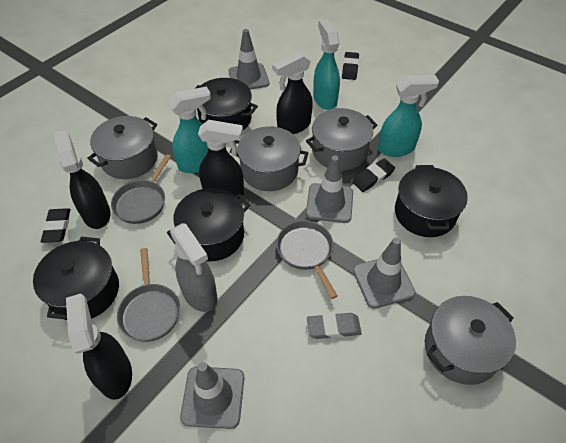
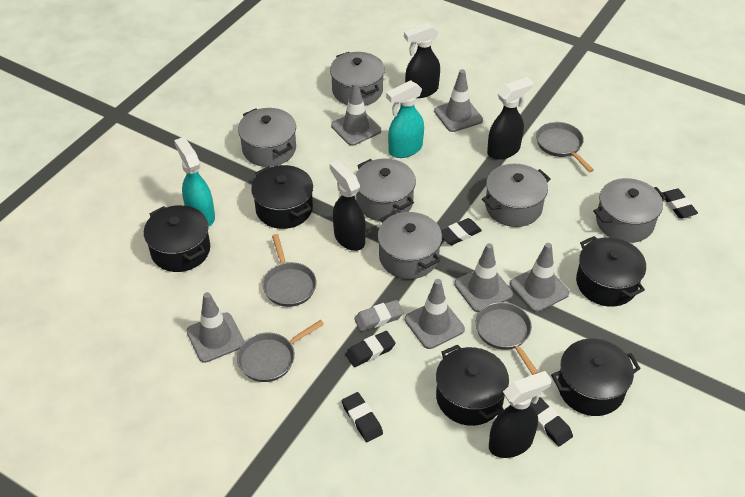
black eraser: [41,208,70,243] [342,52,359,80] [352,159,395,192] = 3 -> [342,392,383,442] [346,331,396,367] [441,218,482,245] [530,397,573,446] [662,189,698,218] = 5
black pot: [33,237,119,320] [167,188,250,261] [194,78,258,130] [395,165,468,237] = 4 -> [144,205,210,272] [251,165,313,229] [436,345,509,426] [551,339,641,416] [576,236,646,307] = 5
grey pan: [111,154,171,224] [117,248,180,342] [276,221,337,299] = 3 -> [237,320,324,382] [262,234,316,307] [476,302,539,375] [536,122,594,172] = 4
grey pot: [87,116,158,179] [230,126,309,191] [306,108,377,171] [425,296,516,385] = 4 -> [238,108,296,167] [330,52,385,106] [356,158,416,221] [377,212,442,279] [482,164,551,227] [593,178,666,243] = 6
grey spray bottle: [170,223,217,312] = 1 -> none = 0
grey traffic cone: [180,362,244,429] [229,29,269,89] [306,155,353,223] [353,238,415,309] = 4 -> [186,292,245,363] [331,82,381,146] [405,279,465,349] [434,69,483,132] [454,243,513,312] [510,243,569,312] = 6
turquoise spray bottle: [168,86,211,173] [313,19,340,110] [378,75,439,157] = 3 -> [174,137,215,227] [386,80,424,158] = 2

